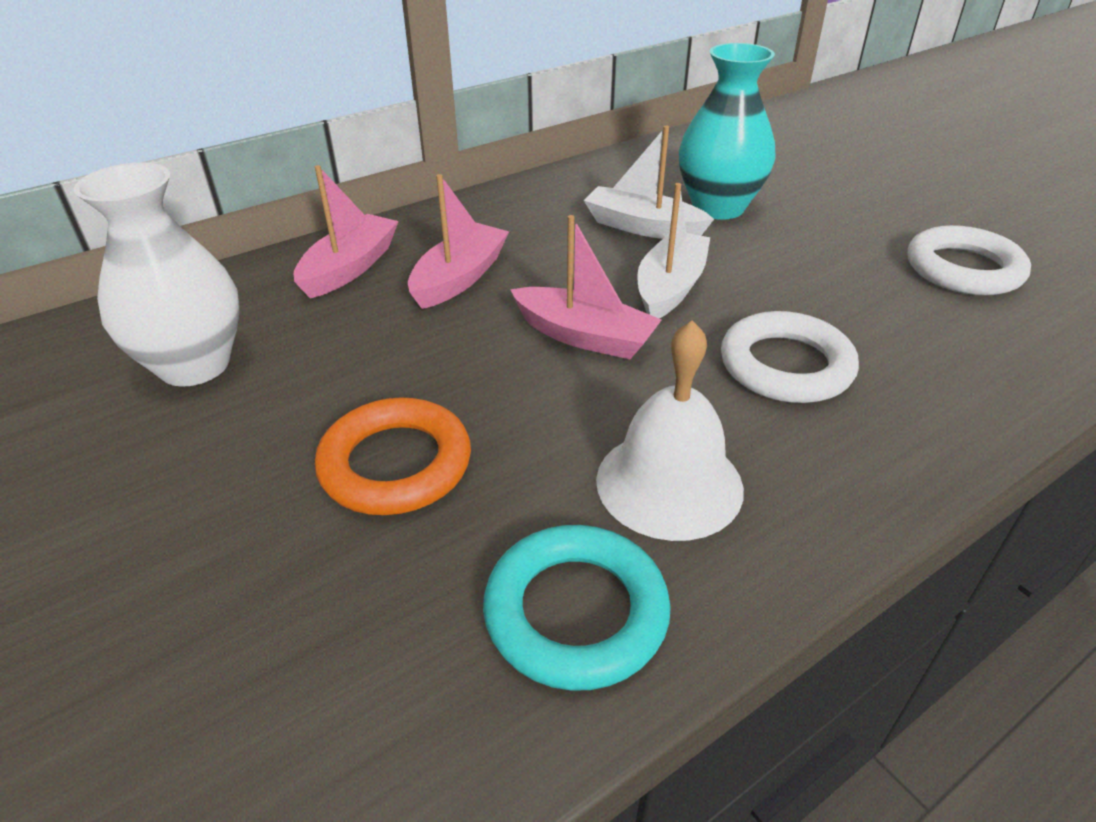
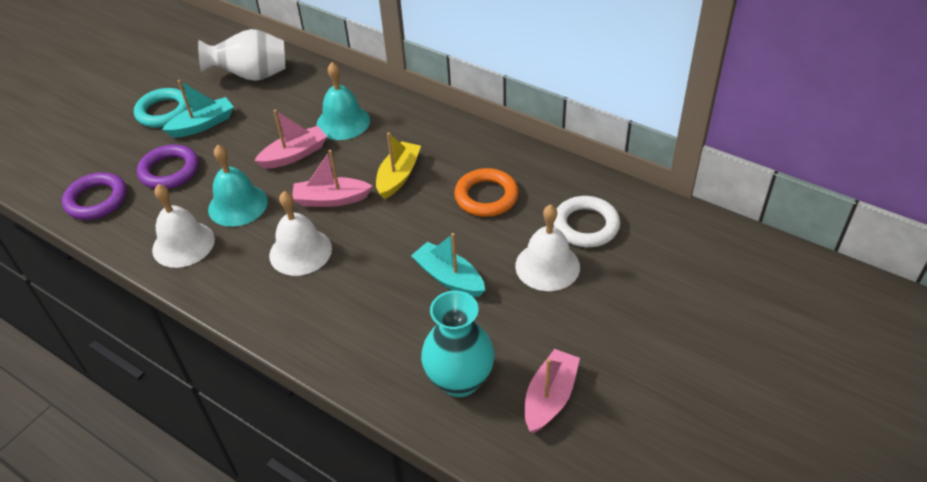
purple ring: none = 0 -> [62,172,127,220] [137,144,199,189] = 2
turquoise bell: none = 0 -> [208,145,268,227] [316,62,370,140] = 2
turquoise boat: none = 0 -> [162,80,234,138] [411,233,485,297] = 2
white bell: [596,320,744,541] = 1 -> [152,184,215,268] [269,191,332,276] [515,204,580,291] = 3
white boat: [584,126,714,239] [637,183,710,318] = 2 -> none = 0
white ring: [721,311,859,403] [907,225,1031,296] = 2 -> [553,196,620,247] = 1
yellow boat: none = 0 -> [376,133,421,199] = 1

